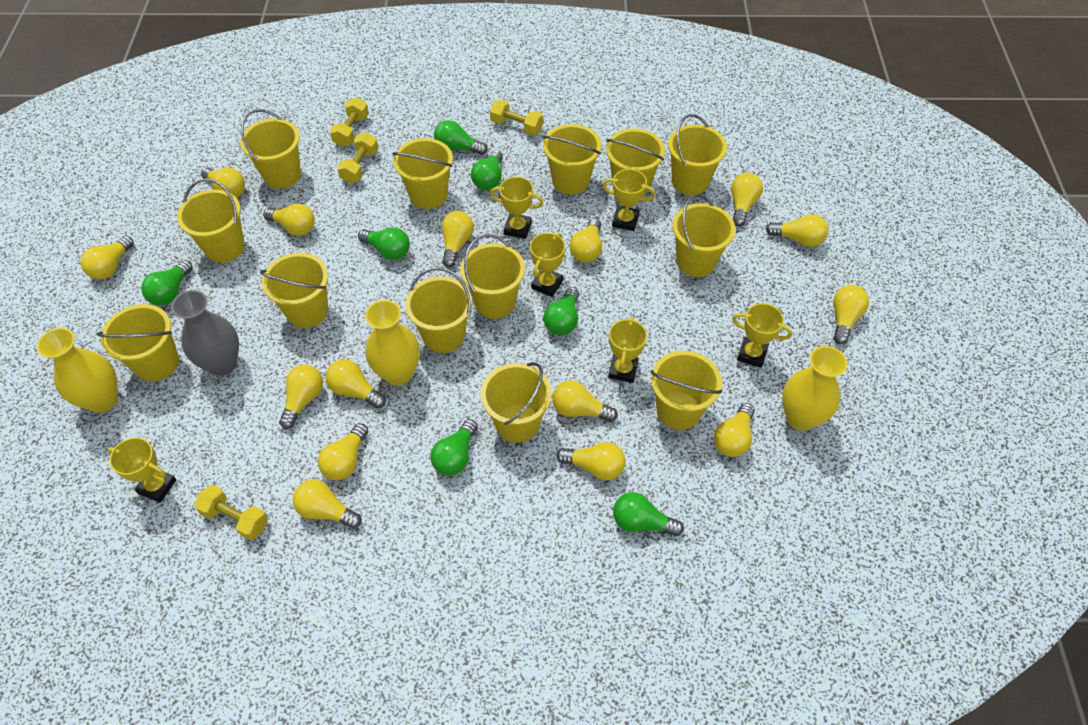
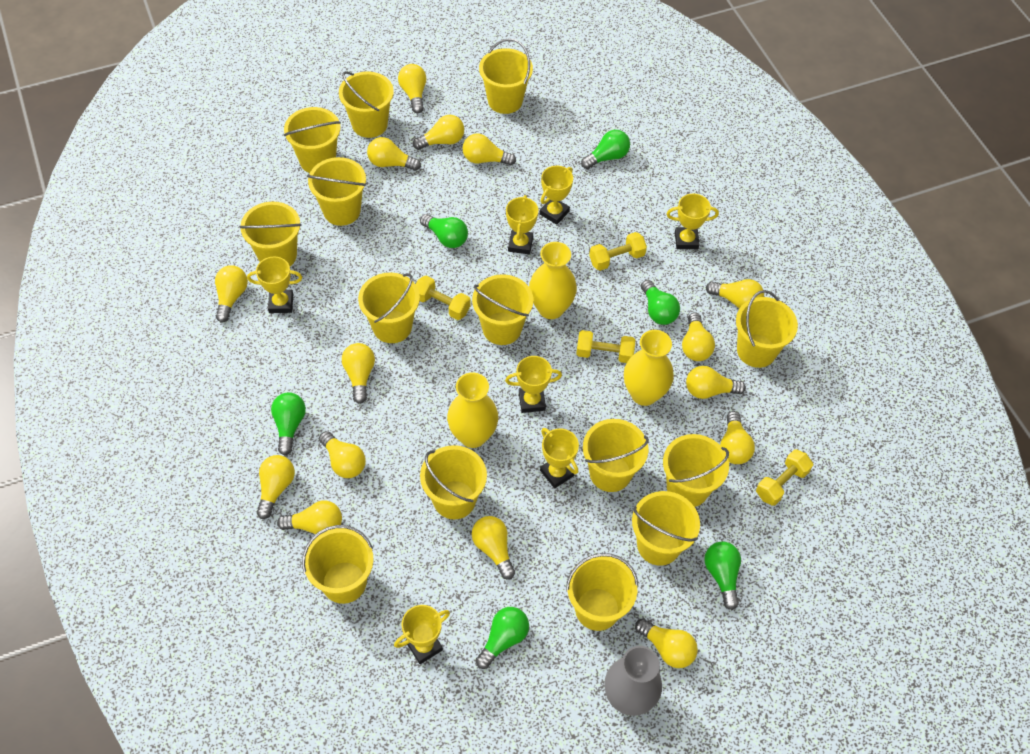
green light bulb: [141,260,193,306] [358,227,410,260] [430,419,478,476] [434,120,488,155] [471,150,503,190] [544,287,579,335] [613,492,684,536] = 7 -> [271,392,306,455] [420,214,468,248] [476,607,529,669] [581,130,630,169] [641,280,680,325] [704,541,741,610] = 6
yellow bucket: [97,304,179,382] [177,178,245,263] [240,109,301,189] [260,253,328,328] [392,138,453,209] [405,267,472,353] [460,234,525,319] [481,362,551,443] [543,124,601,195] [606,129,665,196] [651,351,722,430] [668,114,727,195] [672,194,735,277] = 13 -> [239,202,302,266] [284,107,341,173] [302,525,374,604] [307,157,366,226] [339,71,394,138] [358,273,420,343] [420,445,487,519] [472,274,533,345] [479,38,533,114] [566,553,638,631] [583,419,649,492] [632,491,700,566] [663,434,729,507] [736,290,798,368] = 14
yellow trophy: [108,437,176,503] [490,177,543,239] [530,233,565,297] [602,169,656,231] [608,316,647,383] [732,303,792,368] = 6 -> [247,257,302,313] [394,605,450,664] [505,356,562,413] [506,195,538,254] [540,166,573,225] [540,428,579,488] [667,194,719,249] = 7

